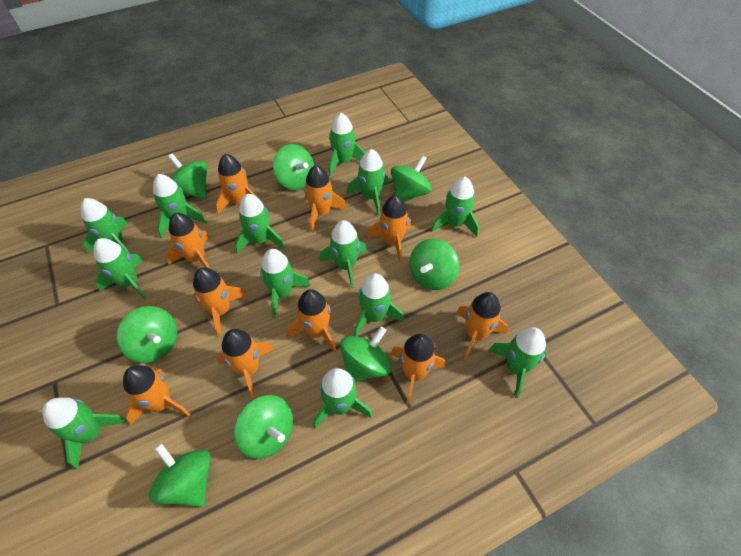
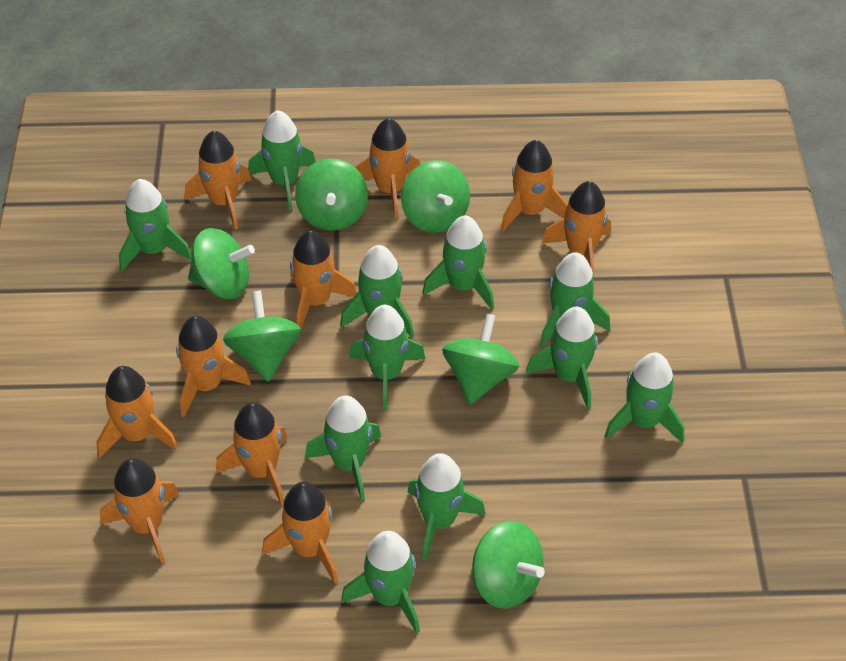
green rocket: [42,397,127,469] [81,198,130,254] [94,238,147,300] [153,174,207,239] [235,194,285,254] [260,249,311,318] [313,368,372,429] [320,220,367,289] [329,113,365,176] [347,149,388,216] [354,273,404,336] [431,177,479,237] [488,327,547,398] = 13 -> [119,179,191,272] [248,110,315,210] [305,395,381,501] [340,245,414,338] [341,531,420,633] [349,305,425,410] [408,453,485,560] [422,215,494,310] [526,307,598,409] [540,252,610,347] [604,353,685,443] = 11
green spinning top: [116,306,177,363] [149,443,211,507] [168,153,207,199] [234,395,293,459] [273,144,314,190] [340,326,392,383] [391,155,432,202] [409,239,459,290] = 8 -> [188,228,255,299] [223,290,301,382] [295,159,368,231] [401,160,470,233] [442,313,519,404] [472,521,545,609] = 6

